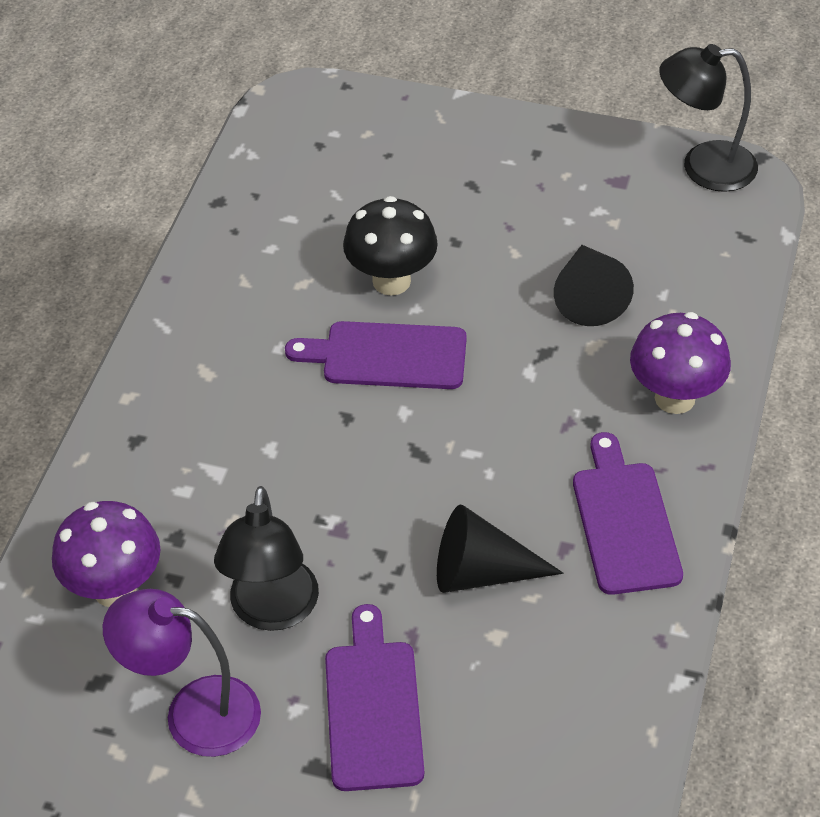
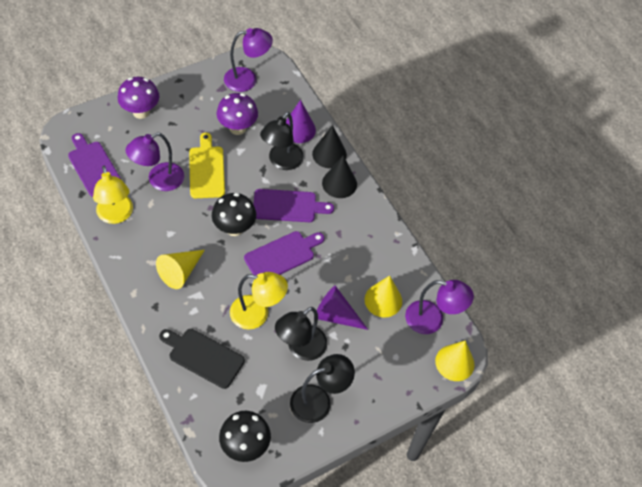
black cutting board: none = 0 -> [159,329,245,389] = 1
black lamp: [214,486,319,631] [659,44,758,192] = 2 -> [260,112,304,170] [275,307,327,361] [290,354,355,423] = 3
black mushroom: [343,196,438,296] = 1 -> [212,193,256,236] [219,411,271,462] = 2
purple cone: none = 0 -> [286,100,316,143] [314,286,368,330] = 2
purple lamp: [103,589,261,757] = 1 -> [126,133,184,191] [224,28,273,92] [405,280,474,334] = 3
yellow cone: none = 0 -> [156,250,205,289] [364,276,402,317] [435,340,475,381] = 3
yellow cutting board: none = 0 -> [189,133,225,198] = 1
yellow lamp: none = 0 -> [93,166,133,224] [230,272,288,330] = 2

